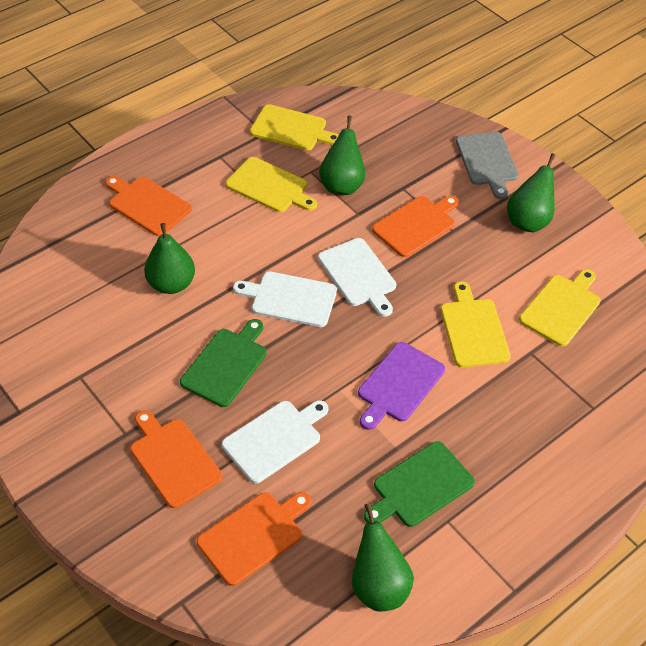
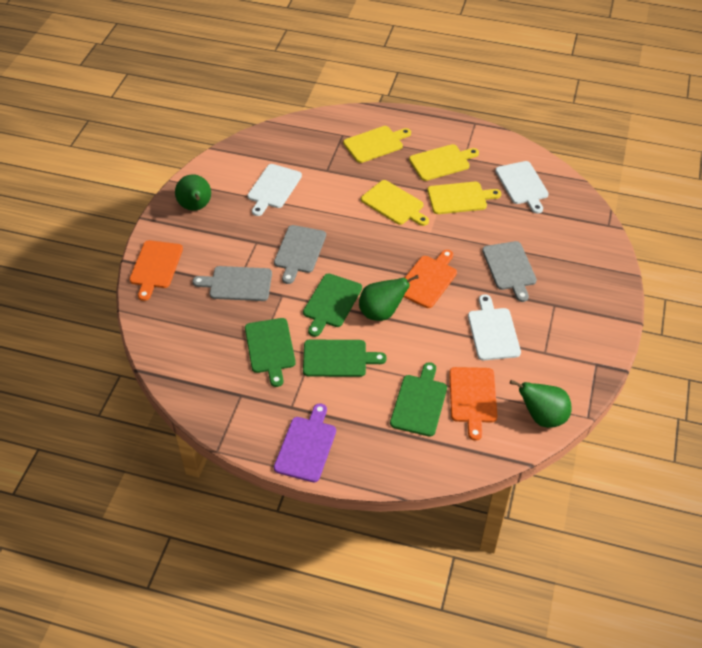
green cutting board: [180,319,267,407] [364,441,475,527] = 2 -> [245,318,296,387] [303,273,362,337] [303,340,387,377] [390,362,447,437] = 4
green pear: [144,223,195,294] [319,115,365,195] [352,503,414,611] [507,153,556,232] = 4 -> [175,174,211,211] [359,274,419,321] [510,380,572,428] = 3
grey cutting board: [456,132,519,199] = 1 -> [193,266,272,301] [274,225,326,284] [482,241,537,302] = 3
orange cutting board: [105,176,192,236] [130,410,222,508] [197,492,311,586] [372,196,459,257] = 4 -> [129,240,183,301] [403,250,457,308] [449,367,497,441] = 3

